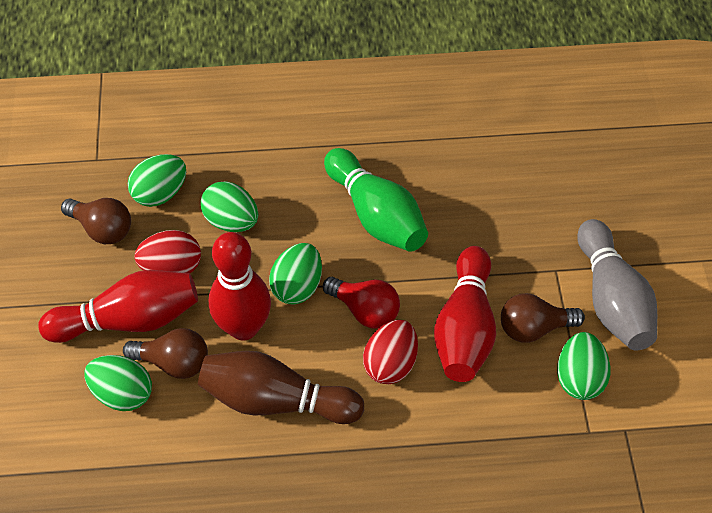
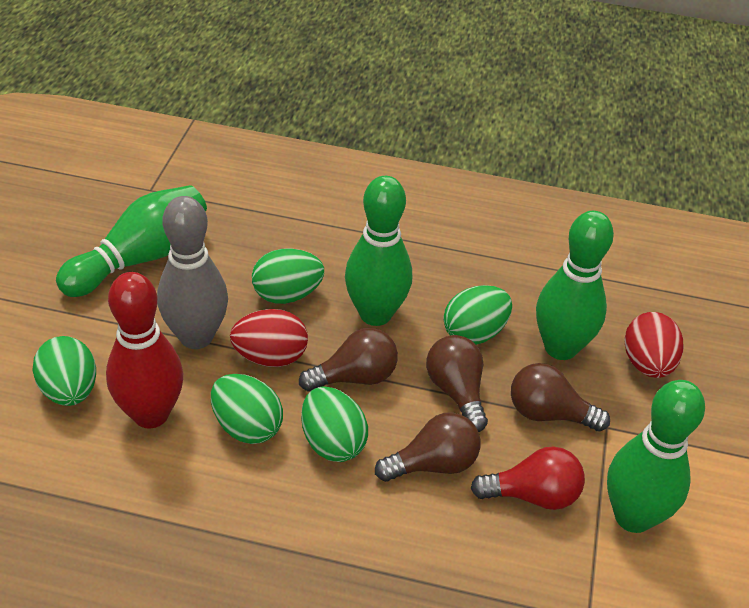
brown bowling pin: [198,351,364,424] = 1 -> none = 0
brown light bulb: [61,198,131,244] [123,328,208,379] [501,293,585,343] = 3 -> [299,328,398,392] [375,412,480,482] [426,335,488,432] [511,363,610,431] = 4
green bowling pin: [324,148,428,252] = 1 -> [56,185,207,297] [345,176,412,326] [536,211,614,360] [607,380,705,533] = 4
red bowling pin: [38,270,198,343] [209,232,271,340] [434,246,496,382] = 3 -> [106,272,183,428] = 1

